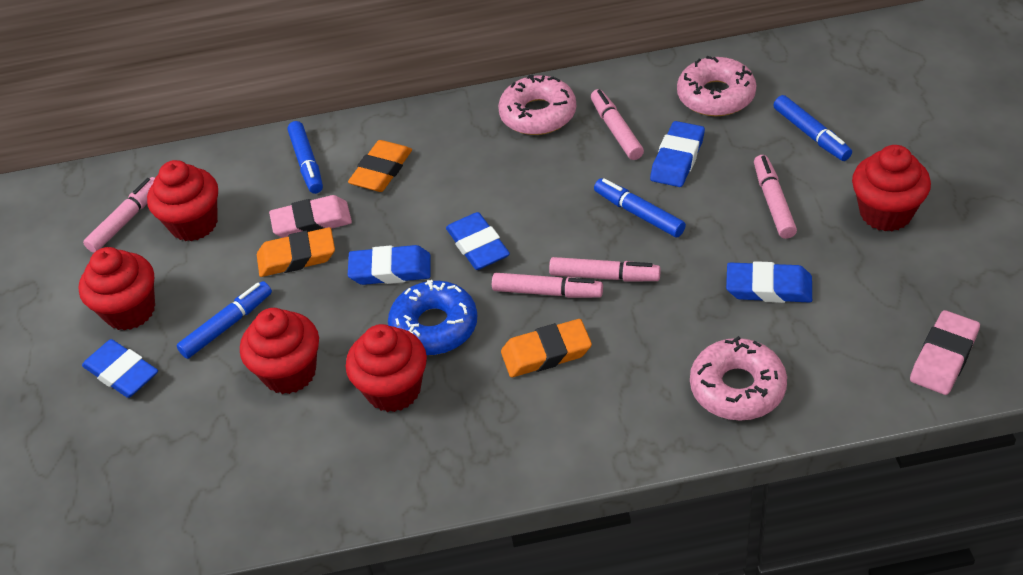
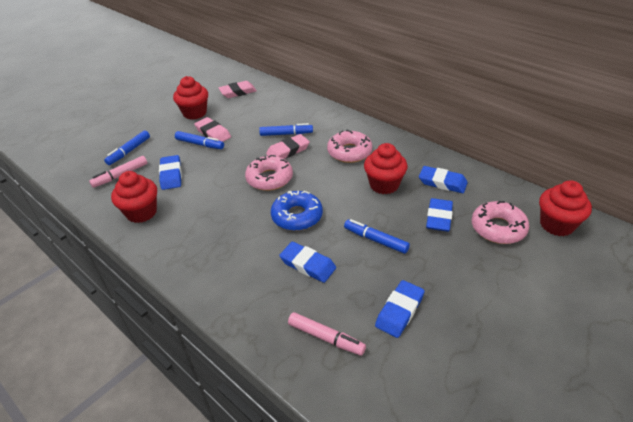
orange eraser: [257,227,335,277] [348,140,412,192] [501,319,592,377] = 3 -> none = 0
pink eraser: [269,195,352,238] [910,310,980,395] = 2 -> [194,117,231,142] [218,81,257,98] [266,134,310,159] = 3
pink marker: [83,177,155,253] [492,273,603,298] [549,257,661,282] [591,89,644,160] [754,155,797,239] = 5 -> [89,156,147,188] [288,312,366,356] = 2
red cupcake: [78,247,155,331] [147,160,218,241] [240,308,319,394] [346,324,427,412] [852,145,931,231] = 5 -> [111,171,157,223] [173,76,208,120] [364,143,408,194] [539,180,592,236] = 4

